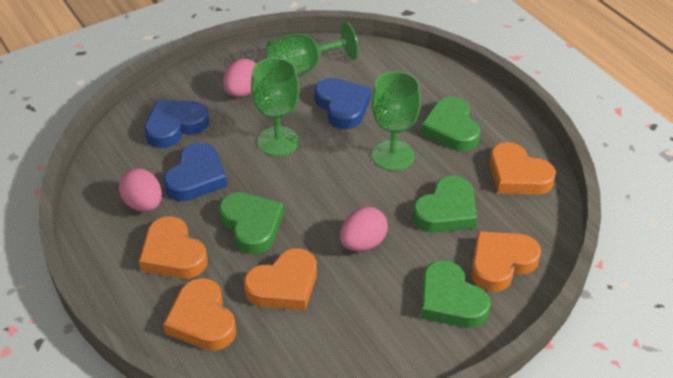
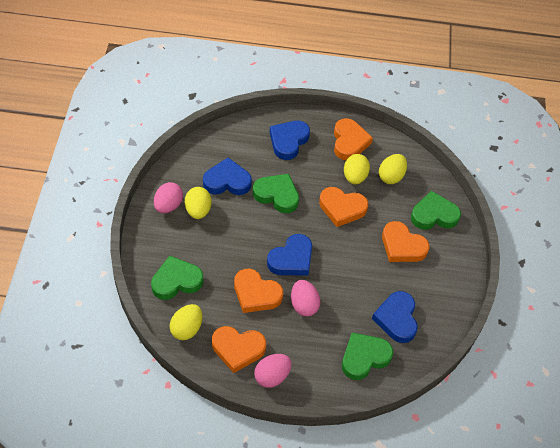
blue heart: [144,100,209,148] [164,143,227,201] [314,78,371,129] = 3 -> [203,158,252,195] [267,234,312,276] [270,121,310,160] [372,291,418,343] = 4
green goblet: [251,58,299,156] [266,22,359,77] [372,71,421,171] = 3 -> none = 0
yellow egg: none = 0 -> [169,304,202,340] [185,187,211,219] [344,154,370,184] [379,154,407,184] = 4

